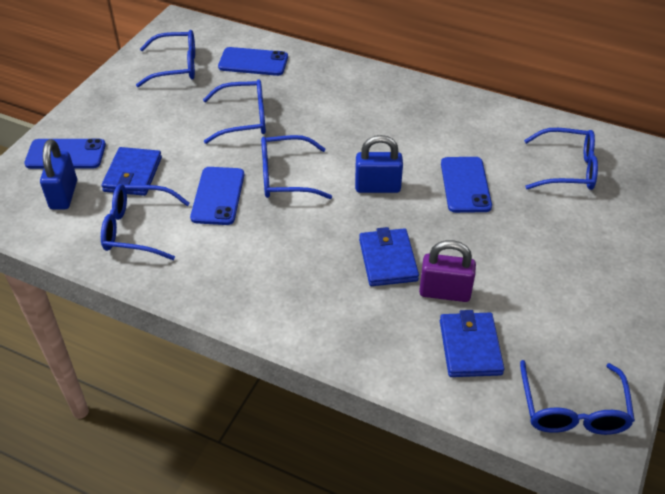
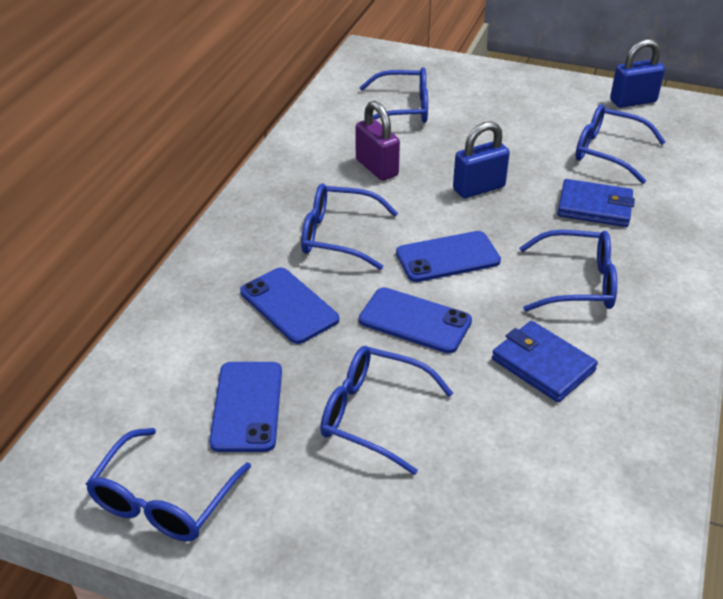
blue wallet: [101,147,162,196] [359,227,419,286] [440,310,504,377] = 3 -> [492,321,598,402] [557,179,635,227] = 2

